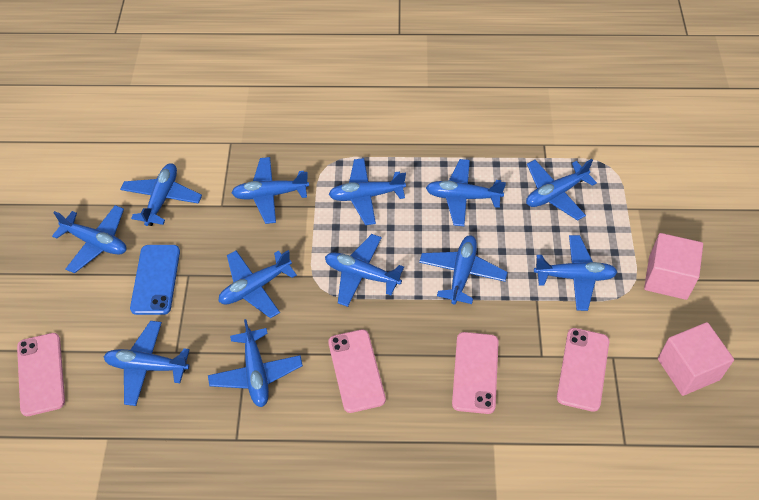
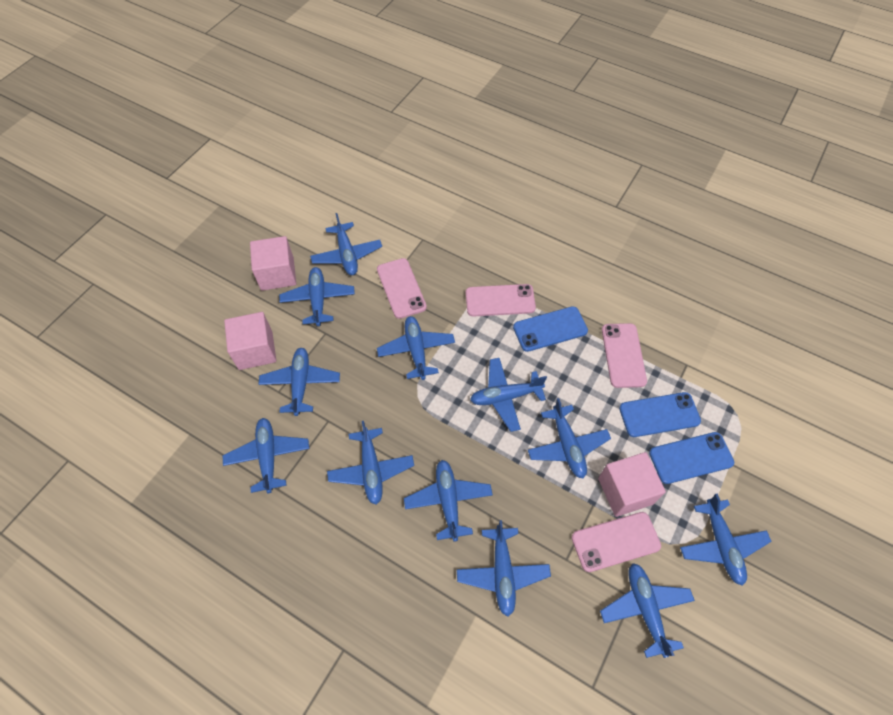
blue phone: [130,245,180,315] = 1 -> [513,306,588,352] [619,392,701,437] [649,432,734,484] = 3
pink cube: [644,233,703,300] [658,322,734,396] = 2 -> [224,312,276,370] [250,236,296,291] [598,452,666,517] = 3

